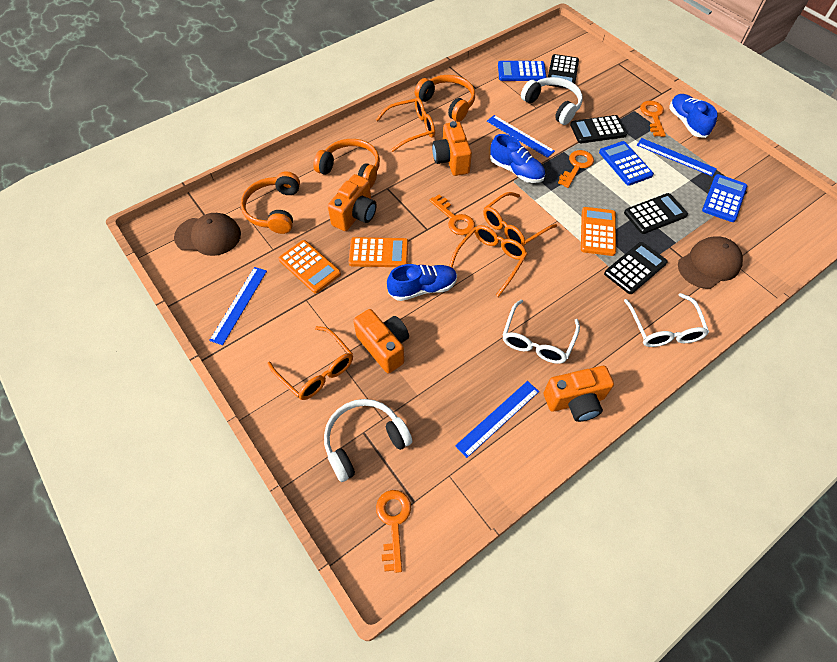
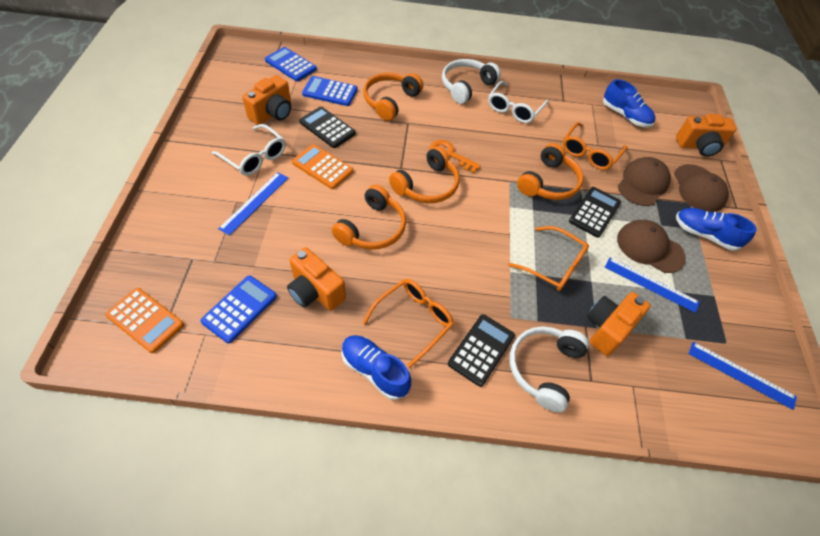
black calculator: [548,54,579,88] [570,115,627,143] [604,242,668,294] [624,193,688,234] = 4 -> [299,107,356,148] [448,314,515,387] [569,187,621,238] = 3
blue ruler: [209,267,267,345] [455,381,539,458] [487,115,555,158] [637,138,717,177] = 4 -> [218,172,288,236] [605,257,700,313] [689,342,797,410] = 3
brown cap: [174,213,241,256] [678,236,743,289] = 2 -> [617,220,686,273] [618,157,671,206] [674,164,729,212] = 3
orange calculator: [279,240,341,293] [348,237,408,267] [581,207,616,256] = 3 -> [105,288,184,353] [292,144,353,189] = 2
orange glasses: [268,326,353,400] [375,97,435,152] [449,225,527,297] [483,192,557,247] = 4 -> [362,279,454,368] [508,226,589,291] [563,122,627,170] = 3
orange headphones: [241,171,300,234] [313,139,380,188] [415,75,475,122] = 3 -> [332,185,406,250] [363,72,423,121] [389,146,460,203] [517,143,583,200] = 4
orange key: [376,490,411,573] [429,194,475,235] [558,150,594,188] [640,101,666,137] = 4 -> [430,140,481,173] = 1

